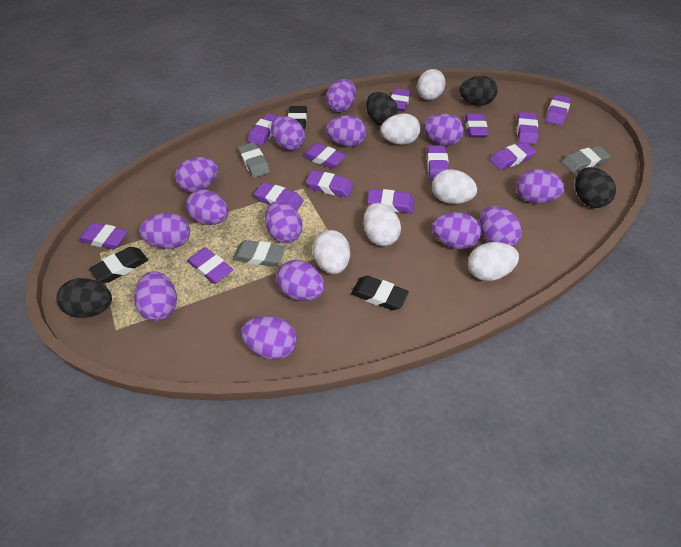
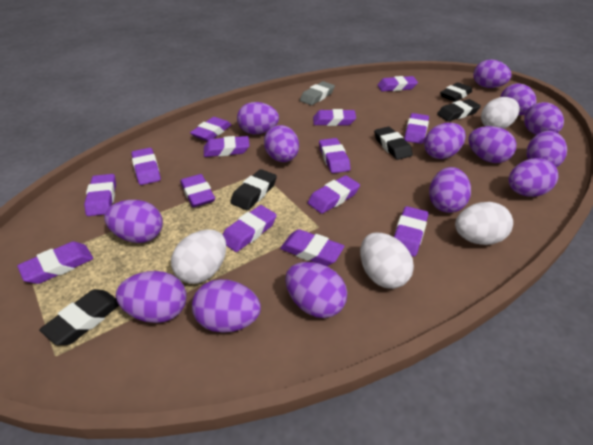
black egg: [56,278,112,318] [366,92,398,126] [460,76,498,106] [575,167,616,208] = 4 -> none = 0
black eraser: [89,247,148,283] [288,106,307,129] [351,276,409,310] = 3 -> [39,289,119,345] [230,169,277,210] [374,127,413,160] [437,99,481,121] [440,82,472,102] = 5
grey eraser: [233,240,285,267] [238,142,270,178] [561,146,610,173] = 3 -> [300,81,335,105] = 1
purple eraser: [79,223,128,249] [187,247,233,284] [248,113,279,146] [254,182,303,210] [302,143,346,169] [306,171,354,197] [367,189,415,213] [391,88,411,112] [427,145,449,180] [465,113,488,137] [489,142,536,170] [517,112,538,144] [545,94,571,125] = 13 -> [17,241,93,284] [84,174,116,216] [131,148,161,185] [180,174,215,207] [190,117,231,141] [204,136,250,157] [223,205,277,252] [280,229,344,266] [308,175,360,214] [313,109,356,126] [319,138,351,173] [377,76,418,92] [394,206,428,257] [404,113,429,144] = 14
white egg: [313,230,350,274] [363,203,401,246] [381,113,421,145] [417,69,446,100] [432,169,477,204] [468,242,519,281] = 6 -> [171,229,226,284] [360,233,414,289] [455,202,513,245] [481,97,520,129] = 4

